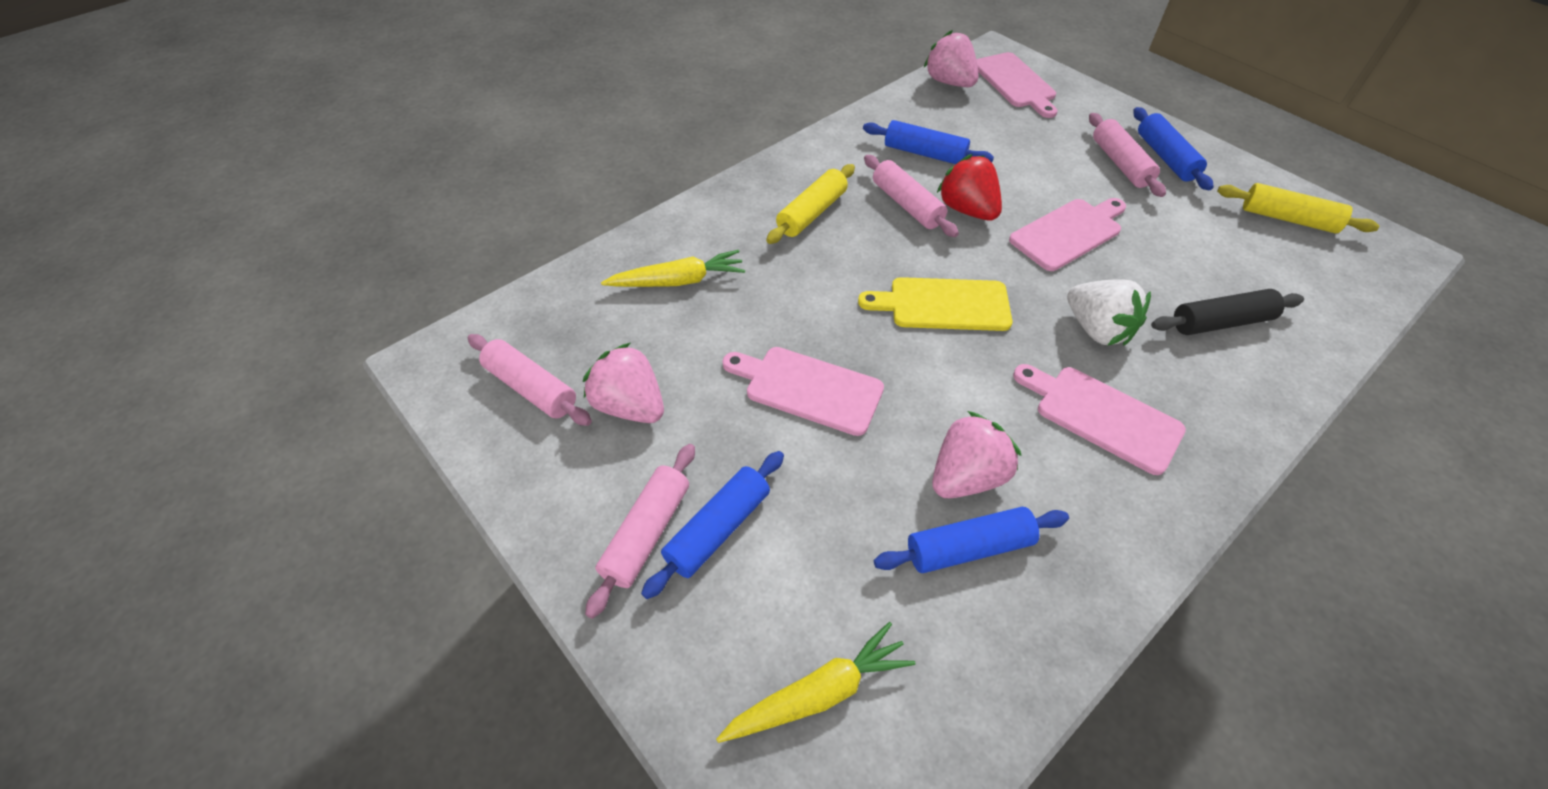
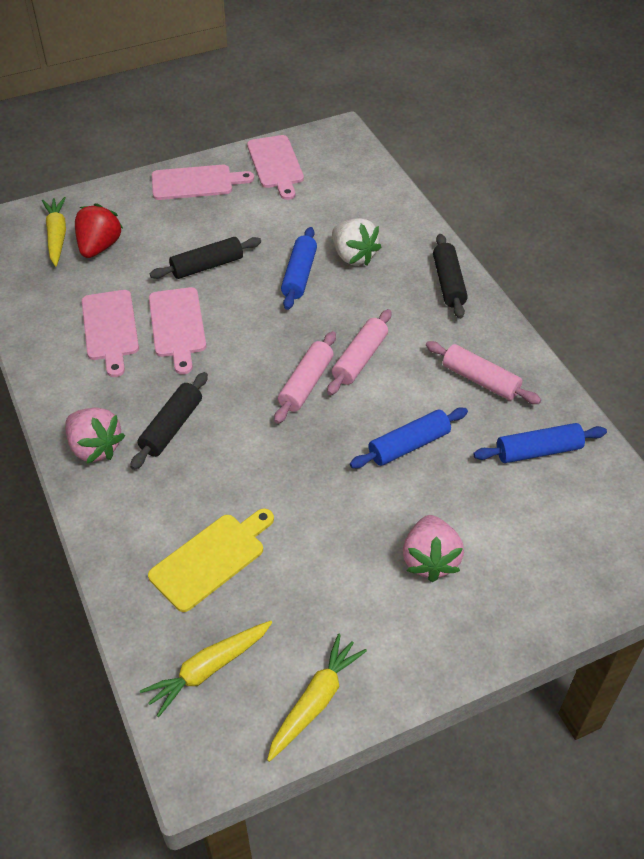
black rolling pin: [1151,289,1304,335] = 1 -> [130,372,208,470] [150,237,261,279] [433,234,468,319] = 3
blue rolling pin: [641,451,784,599] [863,120,994,164] [874,507,1069,573] [1133,107,1214,190] = 4 -> [281,227,317,310] [350,407,468,468] [473,423,607,463] = 3
pink rolling pin: [468,334,592,426] [585,444,695,619] [864,155,959,237] [1089,113,1166,197] = 4 -> [274,331,336,424] [327,309,391,395] [426,341,541,404] = 3
pink strawberry: [583,343,664,423] [924,30,978,87] [932,411,1022,498] = 3 -> [65,408,125,463] [403,515,464,582] = 2
yellow carrot: [601,250,745,287] [716,622,915,743] = 2 -> [42,197,66,266] [140,620,272,717] [267,634,367,762] = 3
yellow rolling pin: [766,164,855,244] [1217,183,1379,233] = 2 -> none = 0

